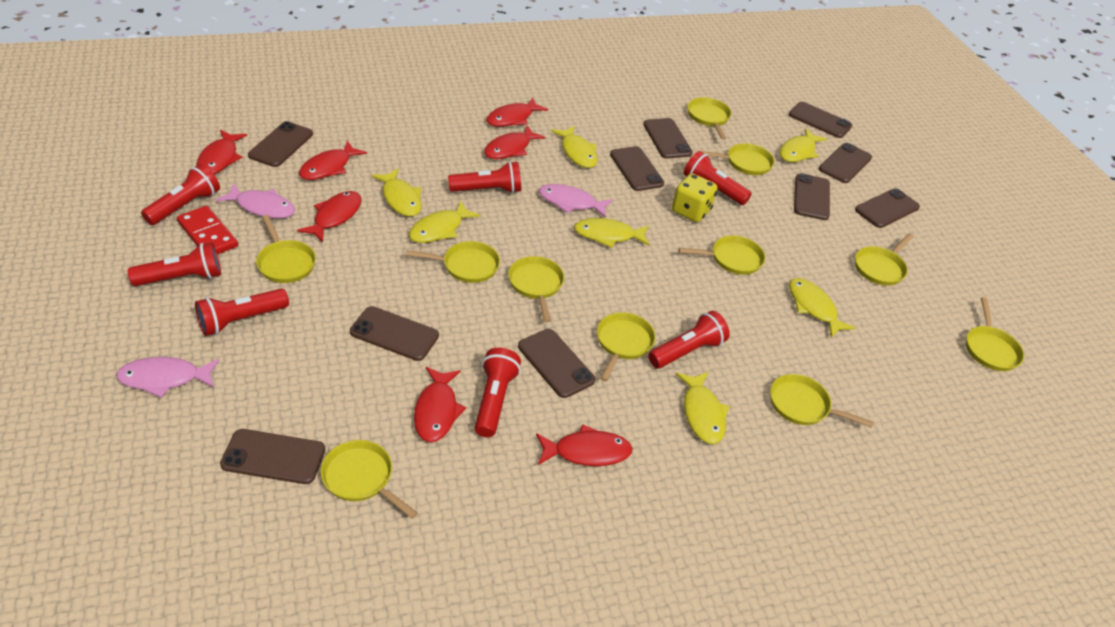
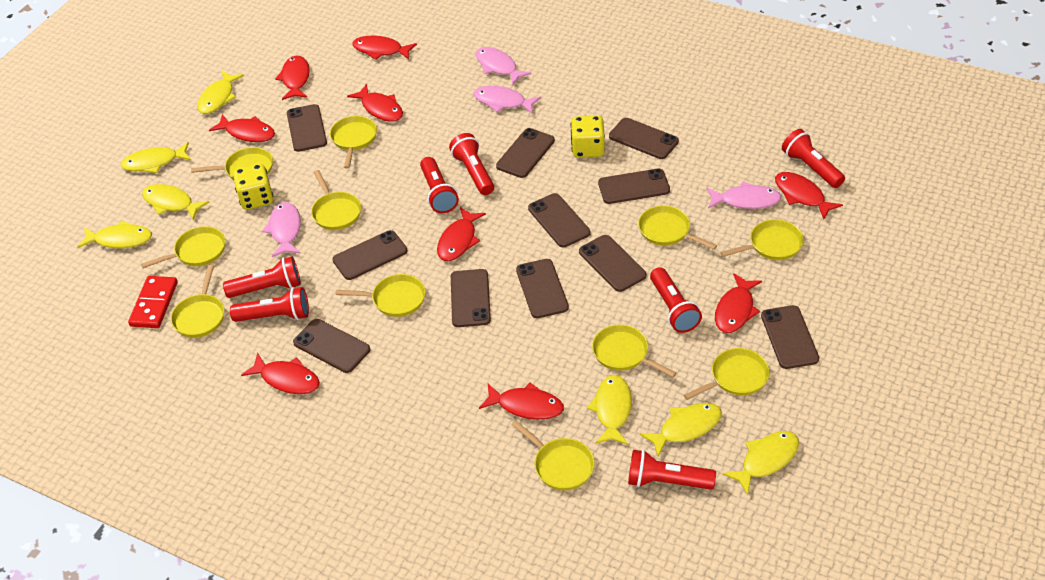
brown phone: [220,429,325,484] [248,121,313,167] [350,306,439,361] [518,329,595,398] [610,146,664,191] [643,118,693,159] [789,102,852,138] [794,173,830,220] [819,143,872,183] [855,189,920,228] = 10 -> [287,104,327,152] [293,319,370,373] [333,230,408,280] [451,269,491,327] [496,128,555,178] [516,259,569,318] [528,193,590,247] [579,235,647,292] [598,168,670,204] [609,118,679,159] [761,305,819,369] = 11
pink fish: [116,357,220,398] [216,183,295,218] [539,184,613,218] = 3 -> [262,202,301,257] [473,86,541,114] [476,47,532,85] [707,181,782,209] = 4
red fish: [197,130,247,174] [297,191,362,242] [299,141,367,180] [414,367,466,442] [484,125,545,159] [486,98,548,127] [536,424,633,466] = 7 -> [209,114,275,142] [241,353,320,394] [275,56,310,100] [347,84,403,122] [352,36,417,60] [437,207,486,261] [479,383,564,420] [715,273,762,333] [775,172,843,219] = 9
yellow dice: [672,174,717,222] = 1 -> [233,164,274,210] [571,116,605,158] = 2

